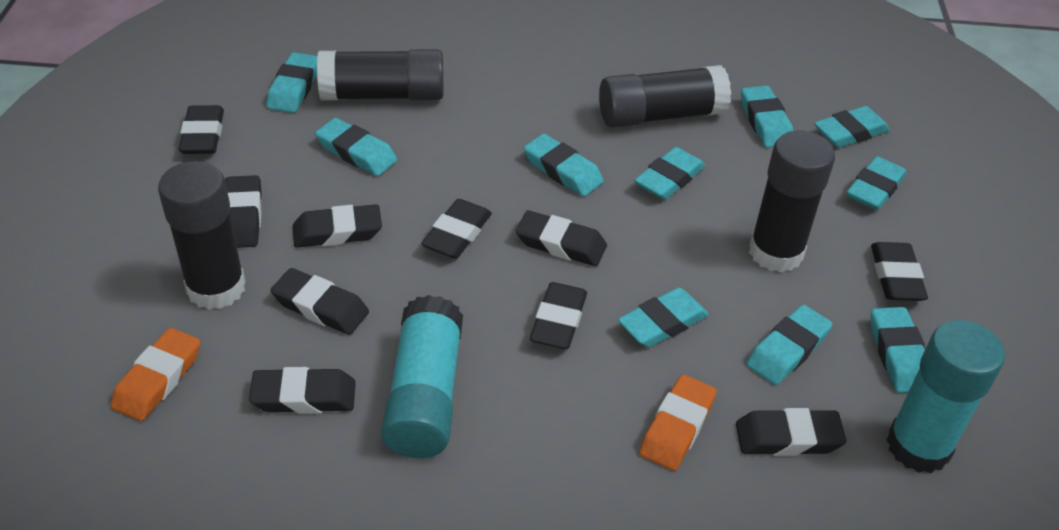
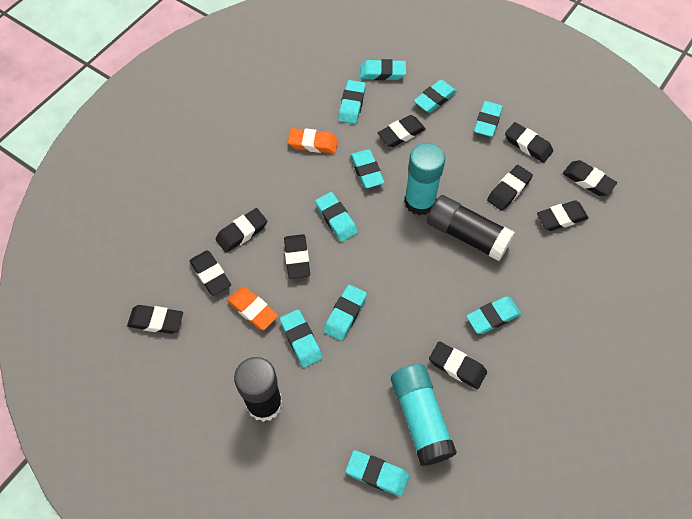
black glue stick: [158,161,246,310] [317,49,444,100] [599,65,731,128] [749,131,835,273] = 4 -> [234,357,283,422] [427,195,515,261] = 2

